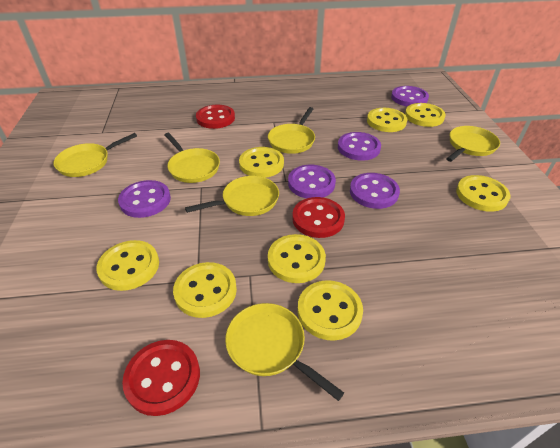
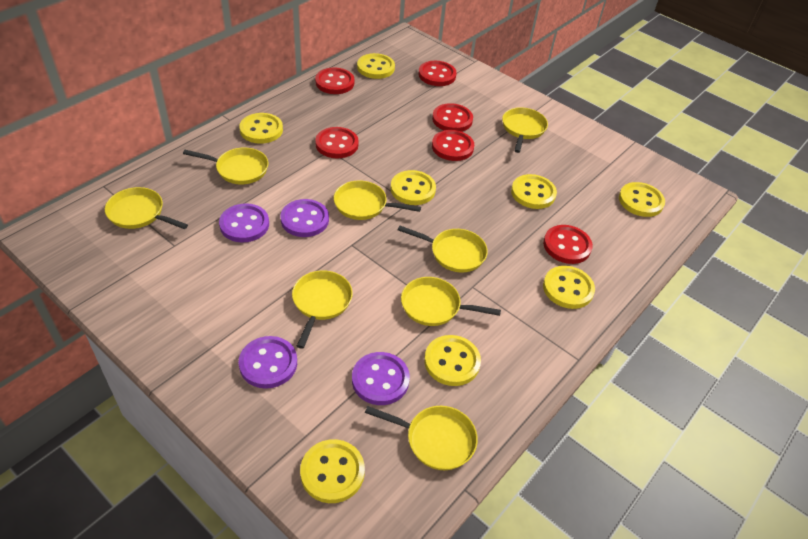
purple button: [118,180,171,218] [288,165,336,198] [338,132,381,161] [350,173,400,209] [391,86,429,107] = 5 -> [219,203,269,243] [239,336,297,389] [281,199,329,237] [352,352,410,405] = 4
red button: [122,340,200,416] [196,105,235,129] [292,197,345,238] = 3 -> [315,68,355,94] [315,127,359,158] [418,61,457,86] [432,103,473,132] [432,130,474,161] [543,225,593,264] = 6
yellow pan: [53,133,137,177] [165,133,220,183] [185,176,279,216] [225,303,344,401] [268,107,315,154] [446,126,500,162] = 6 -> [105,187,188,229] [183,148,268,184] [292,270,353,349] [334,180,421,220] [365,406,478,470] [398,226,488,272] [401,277,501,326] [502,107,548,153] = 8

